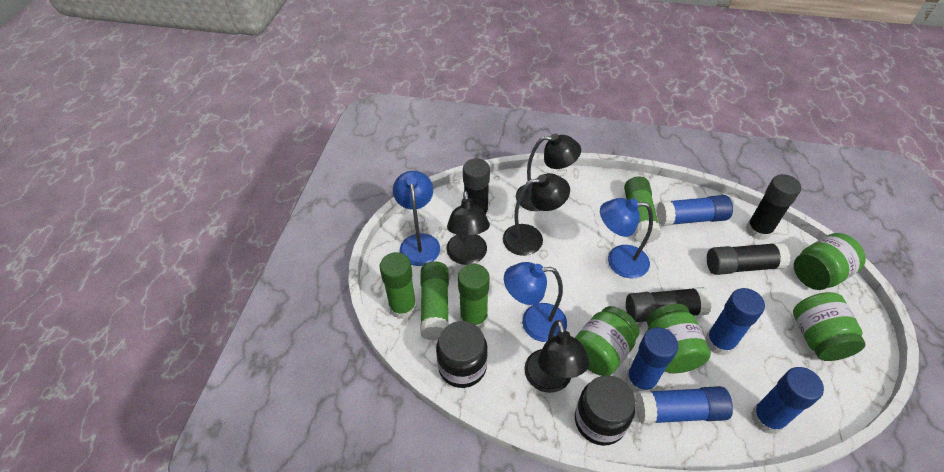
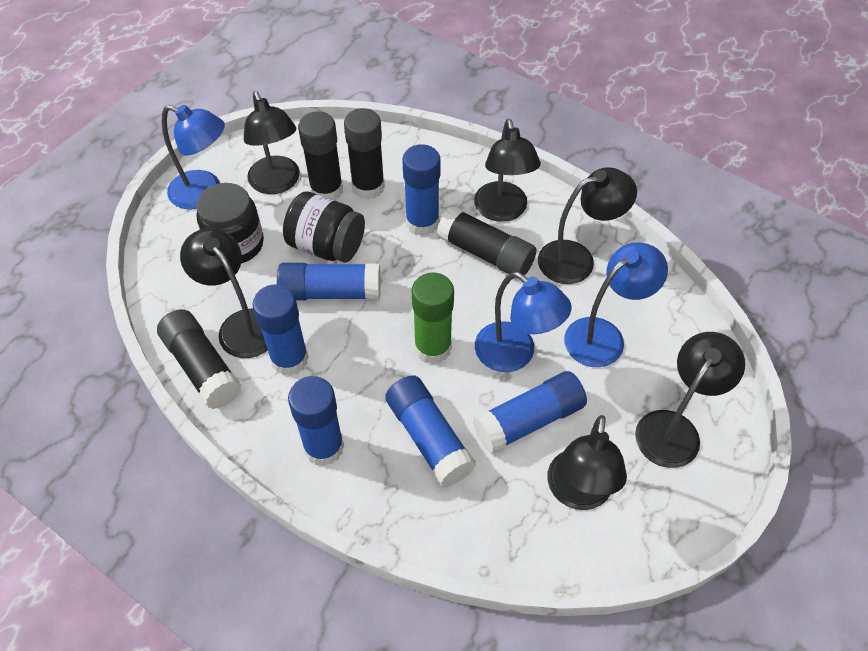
black lamp: [446,191,490,265] [503,173,570,256] [516,134,581,211] [524,320,589,393] = 4 -> [180,228,268,358] [244,91,300,194] [474,119,541,222] [538,167,637,284] [547,415,627,510] [635,332,745,468] = 6
blue glue stick: [626,327,678,392] [635,386,733,424] [656,195,733,226] [705,288,765,356] [751,367,824,434] = 5 -> [253,284,309,376] [277,263,381,300] [288,376,344,466] [385,375,476,487] [402,144,441,236] [473,371,587,454] = 6
green glue stick: [379,252,417,320] [420,261,449,341] [458,264,490,329] [624,177,661,243] = 4 -> [412,272,454,364] = 1
green jar: [575,306,639,376] [647,304,711,373] [793,292,865,361] [794,233,866,290] = 4 -> none = 0

